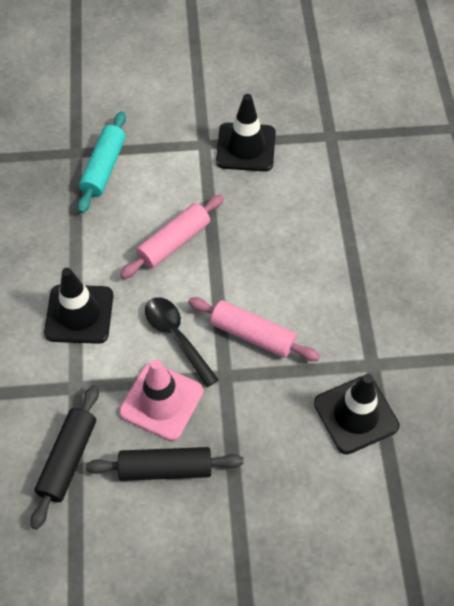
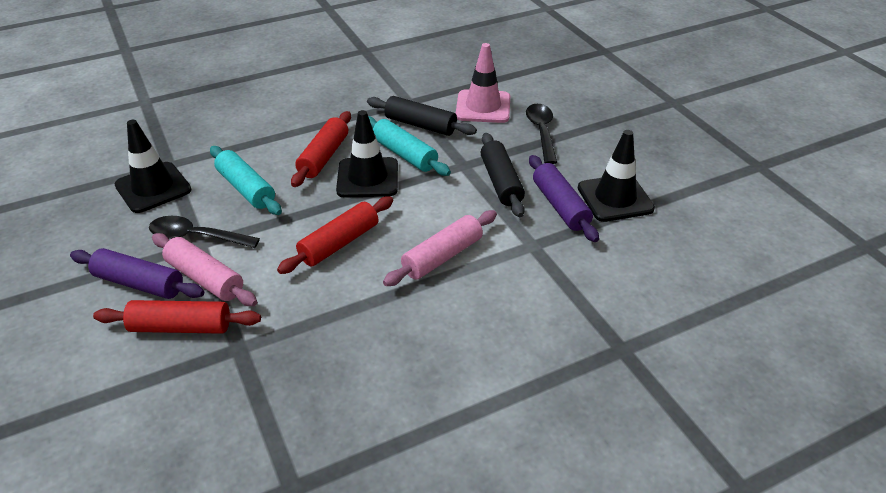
black spoon: [145,297,219,387] = 1 -> [149,216,260,248] [526,104,557,164] = 2
purple rolling pin: none = 0 -> [70,248,204,299] [529,155,599,242] = 2
red rolling pin: none = 0 -> [93,300,261,334] [277,196,393,274] [291,111,351,187] = 3
turquoise rolling pin: [78,111,126,213] = 1 -> [210,146,282,215] [368,116,451,176] = 2

